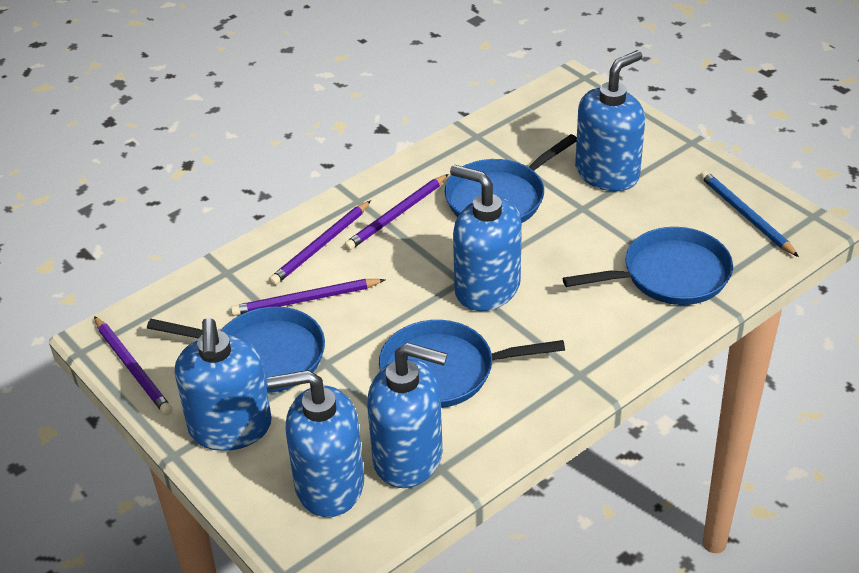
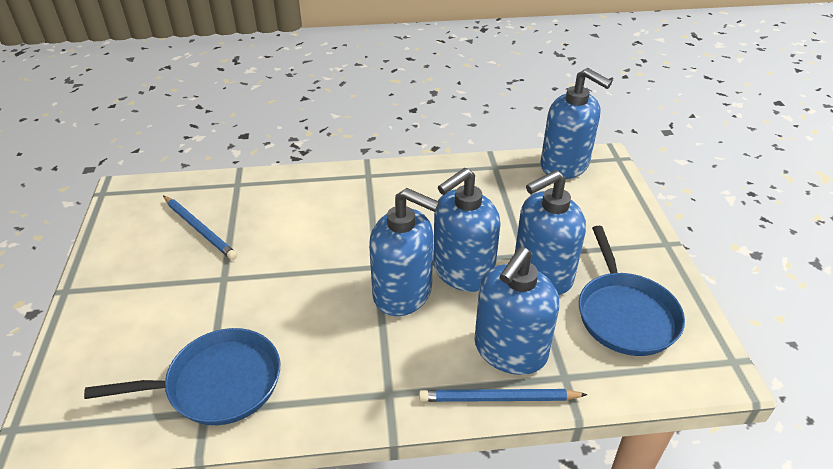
blue pan: [147,306,325,393] [379,320,565,408] [445,134,577,223] [563,227,733,305] = 4 -> [84,328,280,425] [579,226,685,356] = 2
blue pencil: [700,170,799,257] = 1 -> [163,196,237,260] [419,389,587,402] = 2
purple pencil: [94,316,172,415] [231,279,385,316] [269,201,371,285] [344,174,448,250] = 4 -> none = 0

